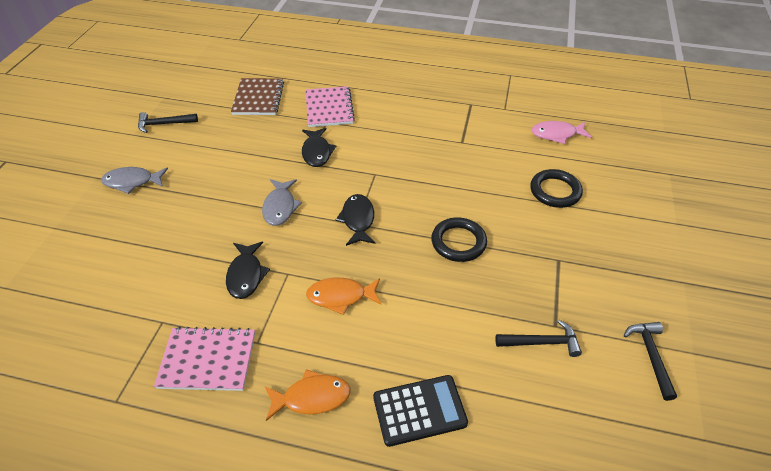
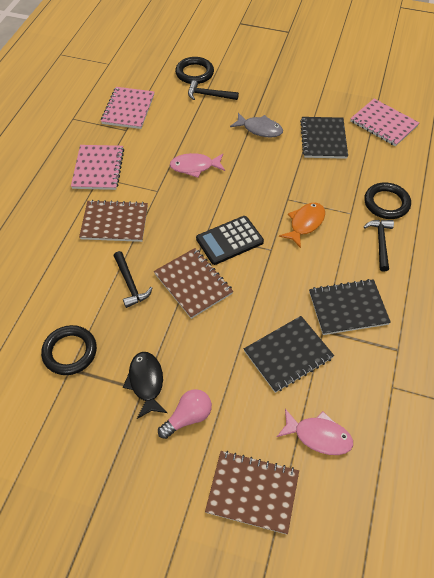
black fish: [226,241,270,299] [302,128,336,167] [336,194,376,246] = 3 -> [123,352,168,419] = 1
black notebook: none = 0 -> [244,316,334,393] [300,117,348,159] [309,279,391,335] = 3
black ring: [431,217,487,262] [530,169,583,208] = 2 -> [41,325,97,375] [175,57,214,84] [364,183,411,219] = 3
brown notebook: [231,78,284,115] = 1 -> [79,200,148,242] [154,248,233,319] [205,451,299,534] = 3
grey fish: [101,167,168,194] [262,179,302,226] = 2 -> [230,113,283,138] = 1
orange fish: [265,370,351,421] [306,277,382,315] = 2 -> [279,203,325,248] = 1
pink fish: [532,121,592,144] = 1 -> [170,153,225,178] [277,409,353,455] = 2
pink light bulb: none = 0 -> [158,389,212,439] = 1
pink notebook: [154,326,255,391] [306,86,355,127] = 2 -> [71,145,124,190] [101,87,154,129] [350,99,419,146] = 3

